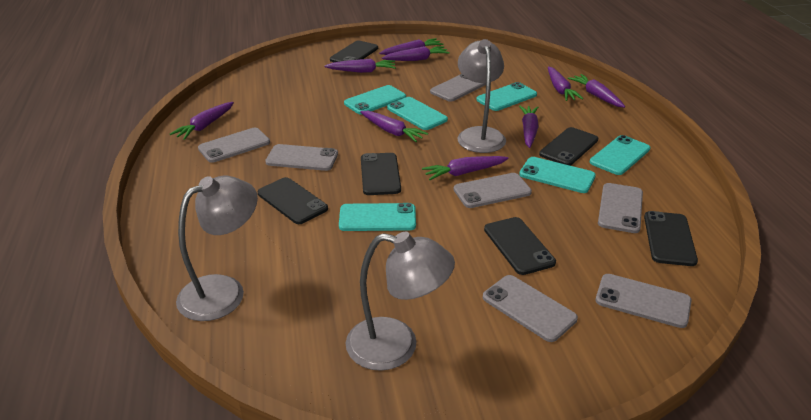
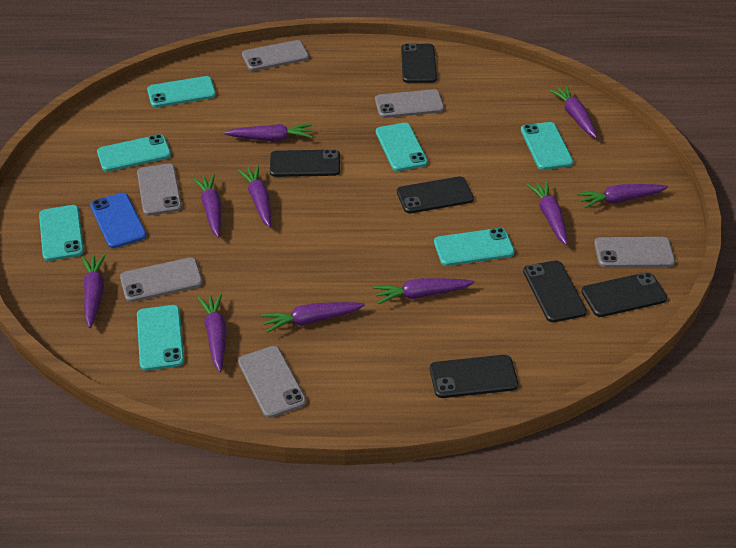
blue phone: none = 0 -> [90,193,147,248] = 1
grey lamp: [176,176,258,321] [346,232,455,371] [458,39,506,153] = 3 -> none = 0
grey phone: [198,128,270,163] [265,144,338,171] [430,74,486,102] [454,173,532,208] [483,275,578,342] [595,274,692,328] [598,183,643,233] = 7 -> [120,257,203,302] [137,163,182,216] [238,346,306,418] [242,40,309,71] [375,89,444,118] [594,237,675,267] = 6
purple carrot: [170,102,234,140] [324,59,396,73] [360,111,428,142] [379,38,444,55] [382,46,449,61] [422,156,509,180] [519,106,539,148] [548,67,583,101] [568,74,625,108] = 9 -> [82,254,106,328] [193,174,221,238] [197,293,227,372] [224,124,313,141] [238,165,271,227] [261,302,365,333] [373,278,475,304] [526,181,568,245] [549,86,597,138] [577,184,668,208] = 10
turquoise phone: [339,203,416,231] [344,85,406,114] [387,97,448,130] [476,82,537,111] [519,157,596,193] [590,135,650,175] = 6 -> [39,205,84,261] [97,134,171,172] [137,305,184,371] [147,76,216,107] [376,123,428,171] [434,228,515,266] [521,122,574,170] = 7

